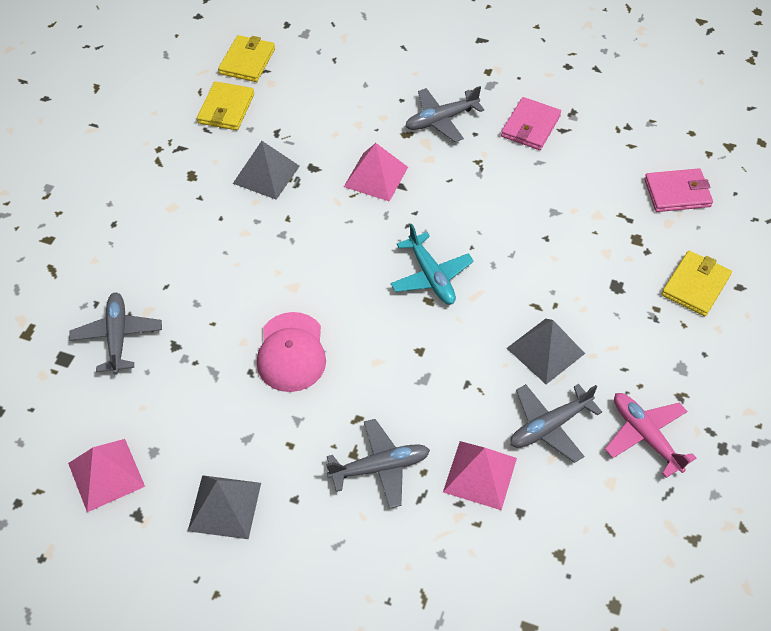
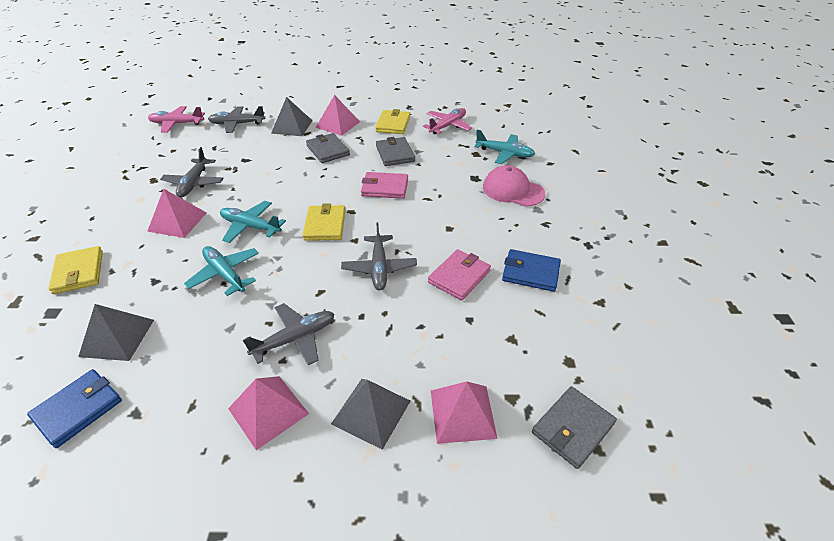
blue wallet: none = 0 -> [27,369,122,448] [502,249,561,292] = 2
grey wallet: none = 0 -> [306,133,350,163] [376,137,415,166] [532,386,617,469] = 3
pink plane: [605,393,696,478] = 1 -> [148,106,205,133] [423,108,472,134] = 2
pink pyramid: [68,439,145,512] [344,143,408,202] [443,441,517,510] = 3 -> [147,189,207,238] [228,376,309,450] [316,95,360,136] [431,381,498,444] = 4
turquoise plane: [390,224,474,305] = 1 -> [184,246,259,296] [220,201,286,243] [474,130,535,164] = 3

